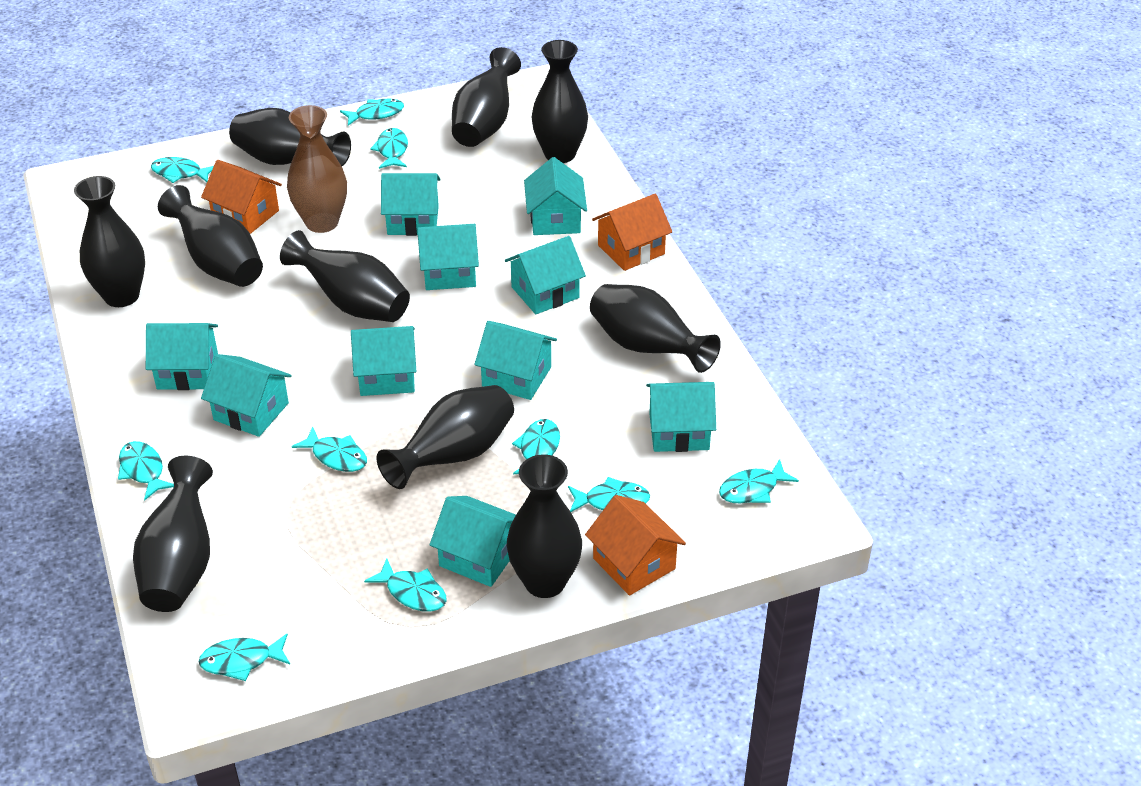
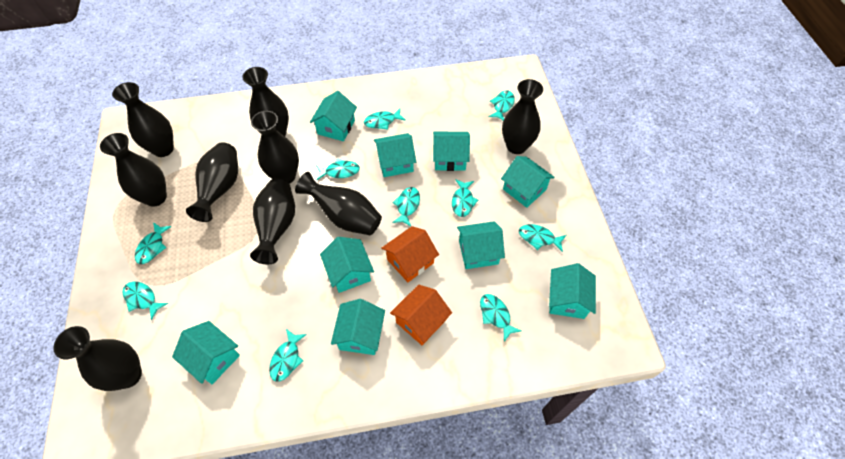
black vase: [74,176,145,307] [133,456,213,612] [158,185,263,287] [229,108,351,166] [280,230,410,322] [377,385,514,489] [452,47,521,147] [507,454,582,598] [532,40,588,163] [590,284,721,373] = 10 -> [53,326,142,391] [100,133,167,207] [112,82,174,157] [186,142,238,222] [242,67,289,136] [250,179,295,264] [251,111,299,184] [295,172,382,235] [502,79,543,154] = 9
brown vase: [287,105,347,233] = 1 -> none = 0
orange house: [201,160,282,234] [585,495,686,596] [592,194,672,271] = 3 -> [381,226,439,282] [390,285,452,345] = 2
turquoise house: [146,323,218,390] [201,354,292,437] [351,326,416,396] [381,173,441,236] [417,224,479,290] [430,496,516,587] [474,321,557,400] [505,236,586,314] [524,157,587,235] [646,382,716,452] = 10 -> [172,321,240,384] [310,91,357,141] [320,237,374,293] [331,299,385,355] [374,133,416,177] [433,131,470,171] [457,221,505,269] [501,156,555,208] [549,263,596,319] = 9

